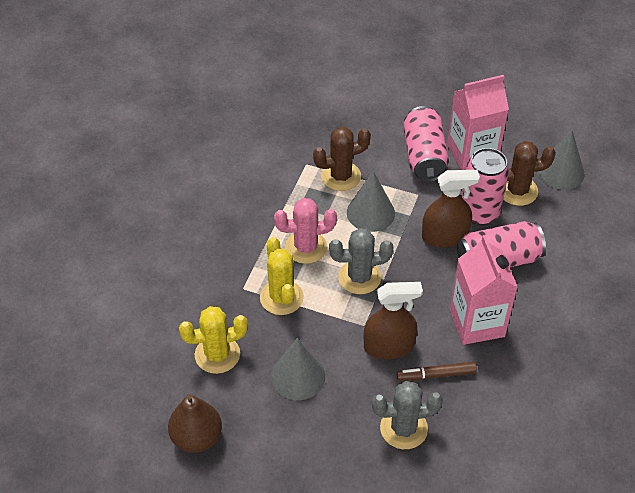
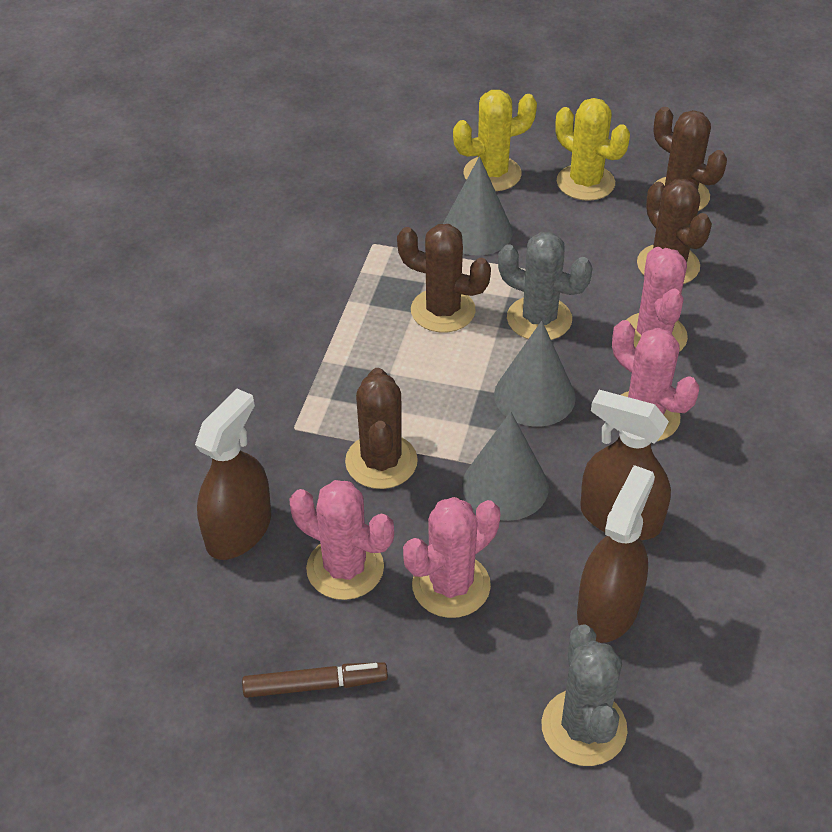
brown cactus: [313,127,371,191] [503,141,556,206] = 2 -> [345,368,418,489] [397,224,491,333] [637,179,712,284] [653,107,727,211] = 4
brown pear: [168,394,222,453] = 1 -> none = 0
brown spray bottle: [364,282,423,359] [422,170,480,247] = 2 -> [195,389,271,560] [577,465,655,643] [580,390,671,540] = 3
pink cactus: [274,198,337,264] = 1 -> [289,480,394,600] [403,497,500,618] [612,320,699,442] [626,247,688,352] = 4
pink can: [403,106,449,182] [457,221,546,267] [462,148,509,225] = 3 -> none = 0
pink carton: [447,75,509,170] [450,235,518,345] = 2 -> none = 0

